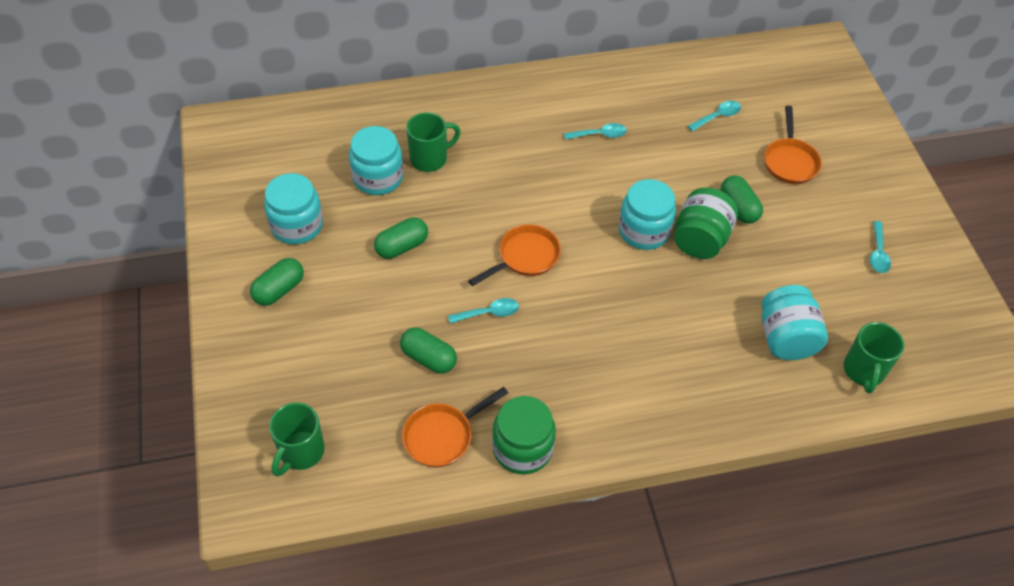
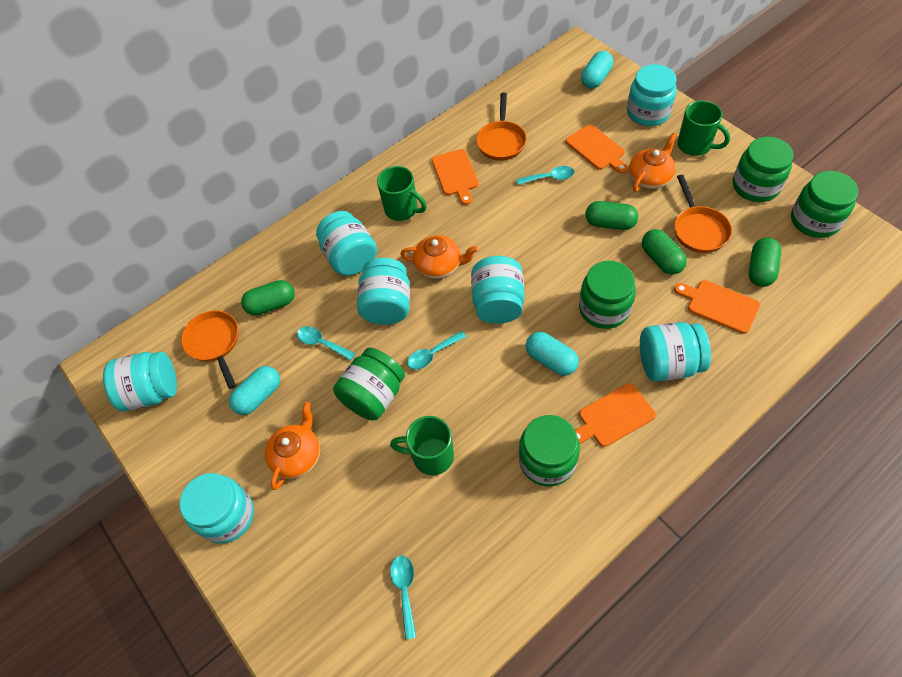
green jar: [492,396,556,474] [674,188,738,259] = 2 -> [333,348,405,421] [519,415,580,487] [579,261,636,329] [733,137,794,202] [791,171,858,238] = 5
orange cutting board: none = 0 -> [432,149,479,205] [566,124,628,174] [575,383,656,447] [674,280,760,334] = 4
orange teapot: none = 0 -> [265,402,320,490] [400,235,478,279] [629,133,677,192] = 3
turquoise capsule: none = 0 -> [229,366,280,415] [526,332,579,376] [581,51,613,89] = 3
turquoise jar: [264,173,323,244] [349,126,403,195] [618,179,676,250] [761,285,828,360] = 4 -> [103,352,177,412] [179,473,254,544] [316,211,377,276] [357,258,410,325] [471,256,525,324] [627,64,677,126] [640,322,711,381] = 7

